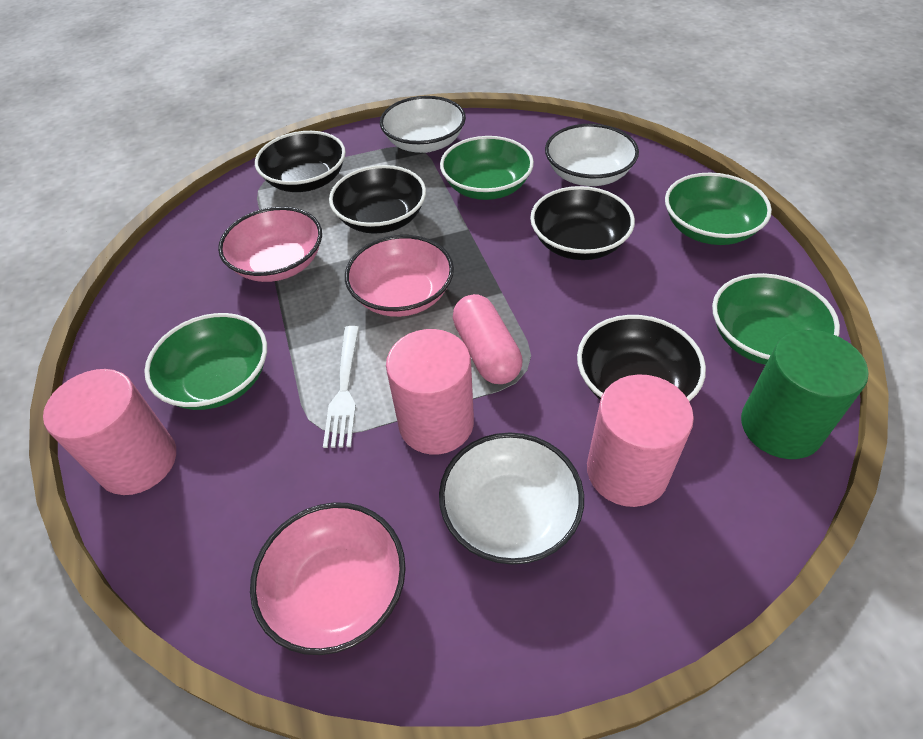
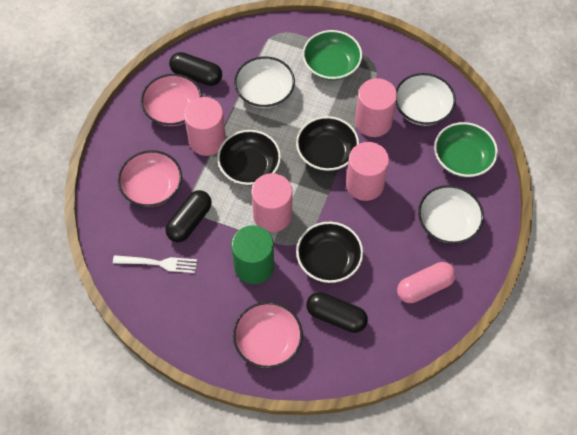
black bowl: [255,131,346,192] [329,165,426,234] [530,186,635,260] [577,315,706,401] = 4 -> [217,130,281,185] [296,116,359,171] [296,222,363,283] = 3
black capsule: none = 0 -> [165,190,212,242] [169,52,222,86] [306,292,368,333] = 3
green bowl: [144,313,267,410] [440,136,534,200] [665,173,772,245] [712,273,840,365] = 4 -> [303,30,362,81] [434,122,498,178] = 2
pink cylinder: [43,369,176,495] [386,329,474,455] [587,374,694,507] = 3 -> [184,97,226,156] [251,173,292,232] [346,142,389,201] [355,78,397,137] = 4

